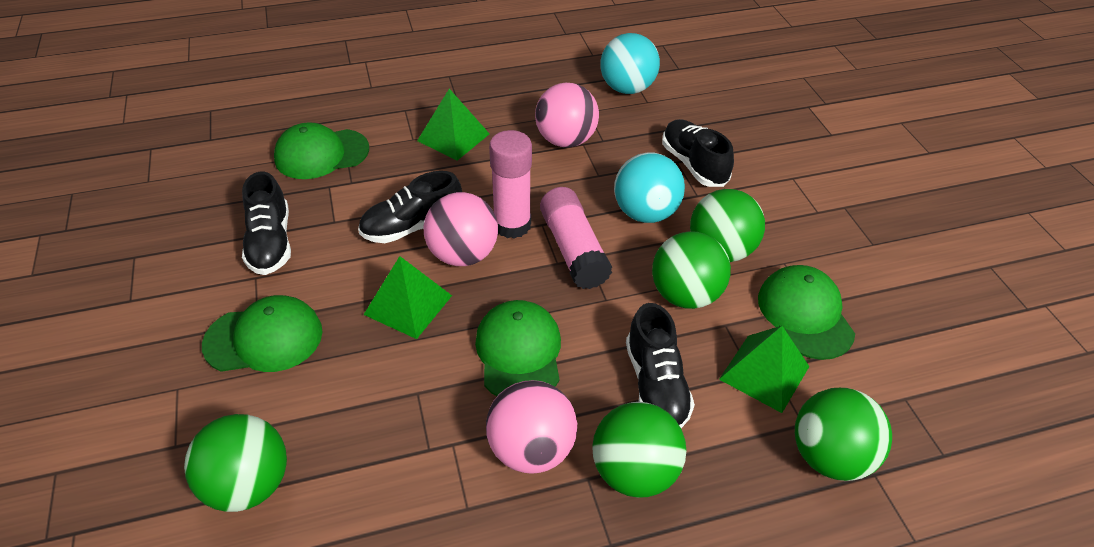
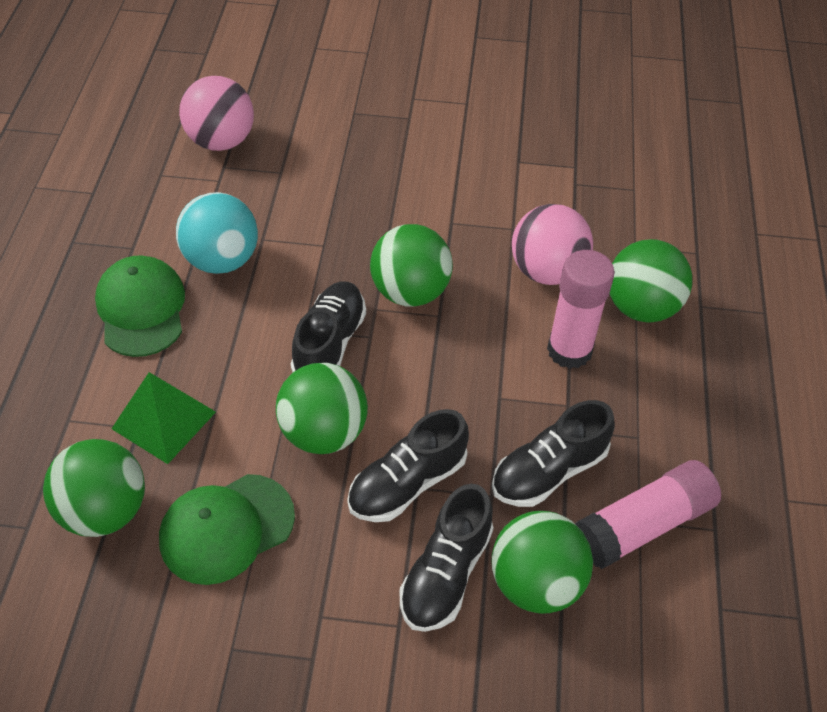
green cap: [202,295,322,372] [274,122,369,179] [475,300,561,396] [758,265,855,360] = 4 -> [95,255,185,357] [159,474,295,585] = 2
green pyramid: [364,256,452,339] [417,89,489,161] [719,326,809,413] = 3 -> [111,372,216,464] = 1
pink ball: [424,192,498,266] [486,380,577,474] [535,83,599,148] = 3 -> [179,76,254,151] [512,204,593,285] = 2
turquoise ball: [600,33,660,94] [614,153,685,223] = 2 -> [176,192,258,274] = 1

